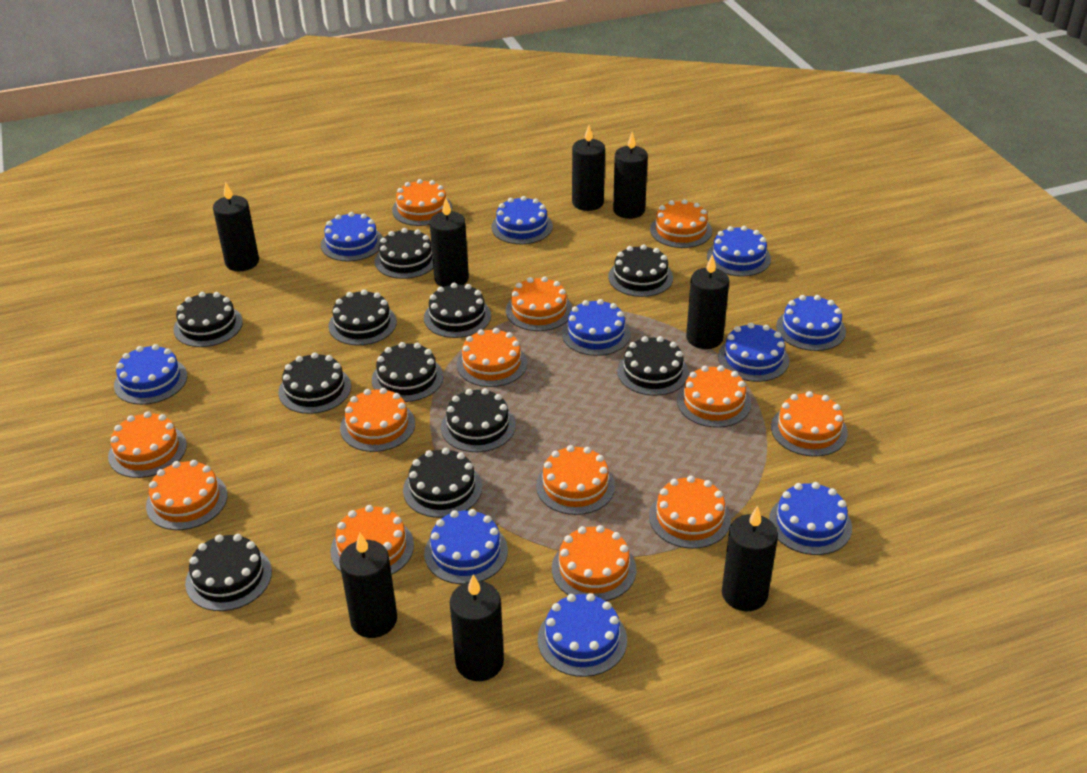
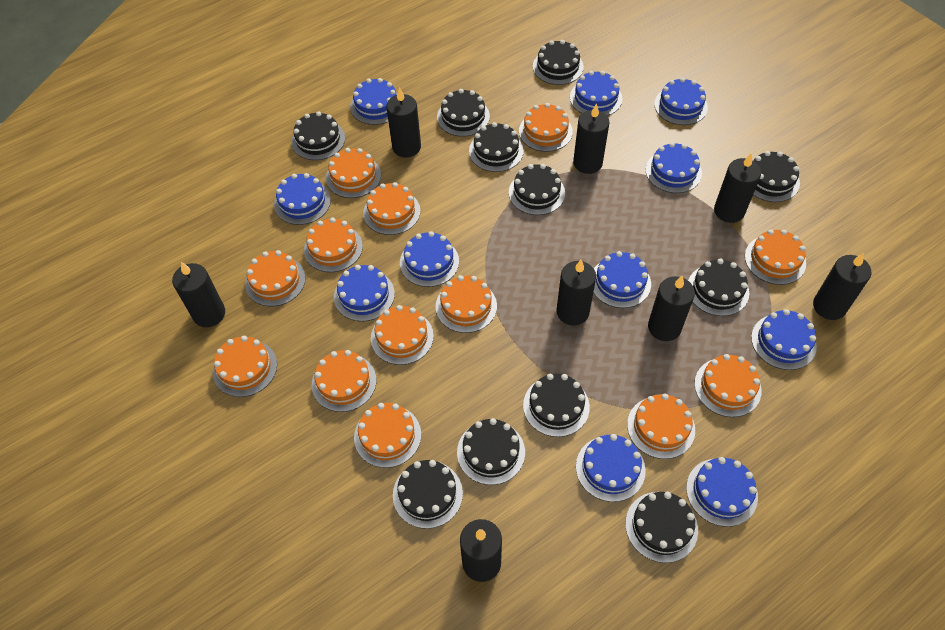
blue cake: [114,344,187,405] [321,212,383,261] [424,509,508,584] [491,196,553,244] [538,593,627,677] [562,299,631,356] [707,226,771,276] [718,323,789,382] [769,482,852,555] [776,295,846,351] = 10 -> [274,173,331,225] [334,265,395,322] [350,78,397,125] [400,231,459,287] [570,71,622,116] [576,434,646,502] [593,251,651,308] [646,142,702,193] [654,78,708,125] [686,457,758,527] [751,309,817,370] = 11

